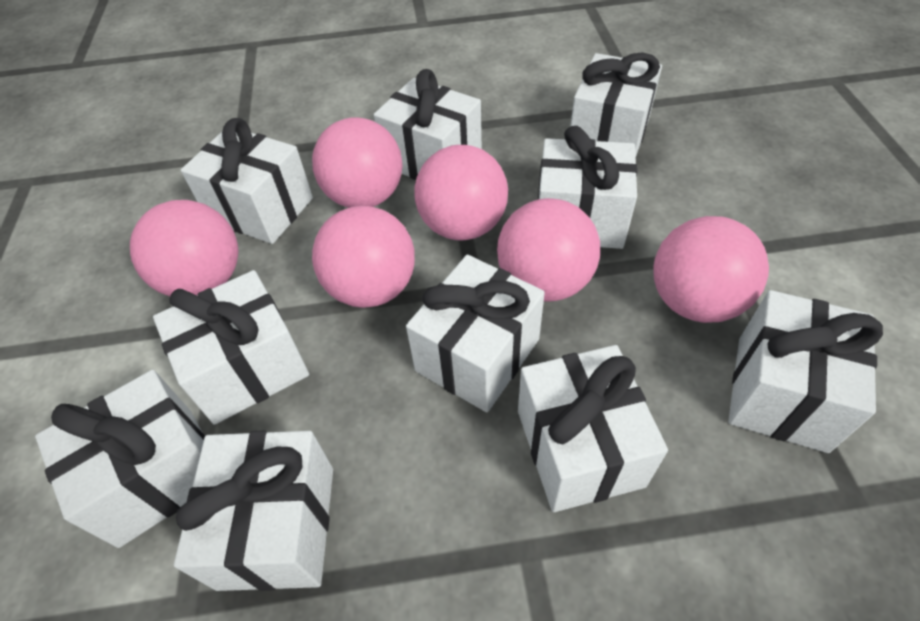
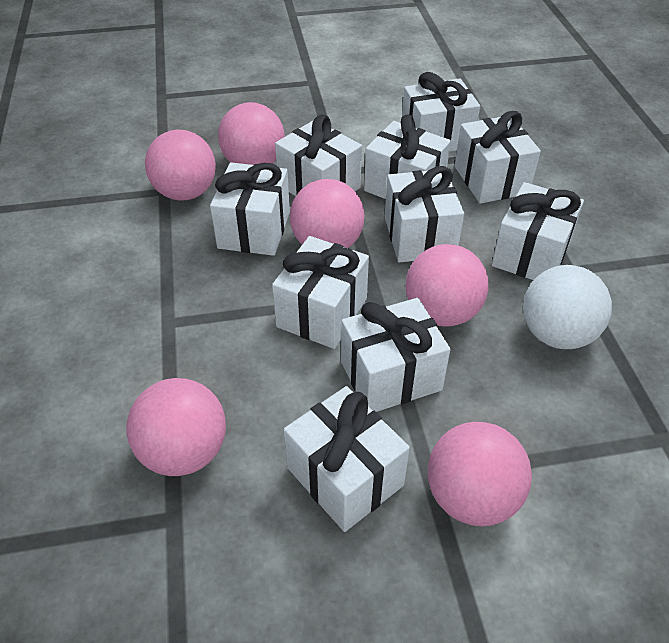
white ball: none = 0 -> [523,265,612,349] = 1

